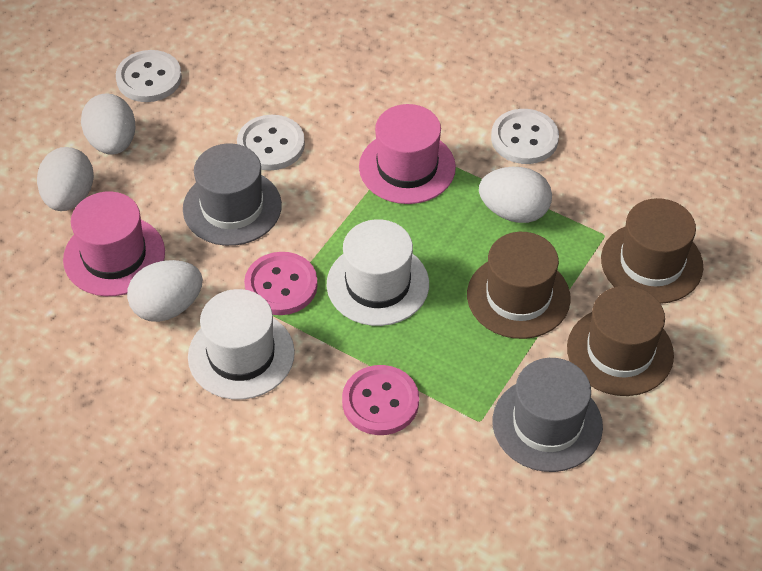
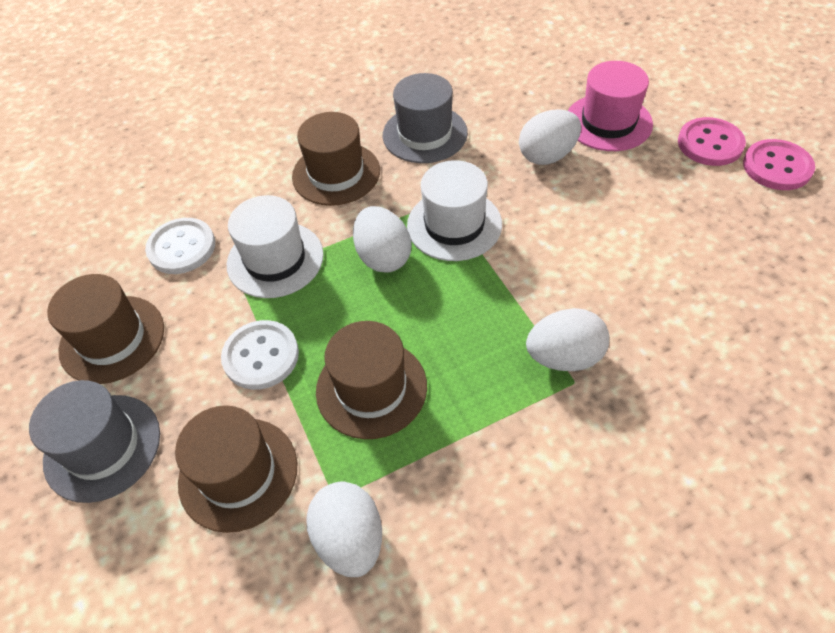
brown hat: [467,232,571,339] [567,286,674,396] [601,198,703,304] = 3 -> [47,274,164,384] [175,405,297,533] [292,112,380,206] [316,321,427,439] = 4
pink hat: [63,191,165,296] [359,104,456,204] = 2 -> [568,61,653,151] = 1
white button: [116,50,182,102] [237,115,305,170] [491,109,559,164] = 3 -> [145,218,215,274] [221,320,299,390] = 2

